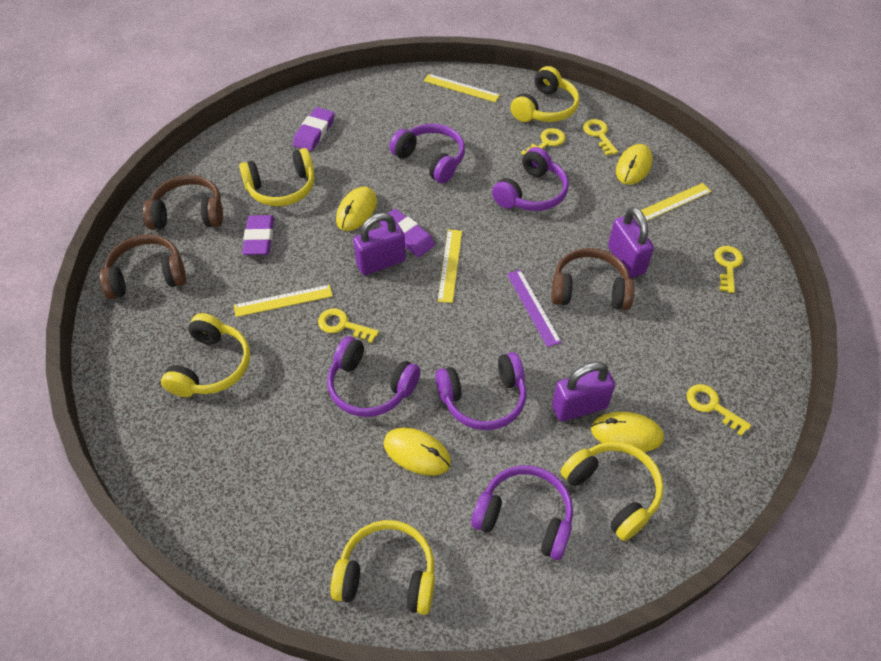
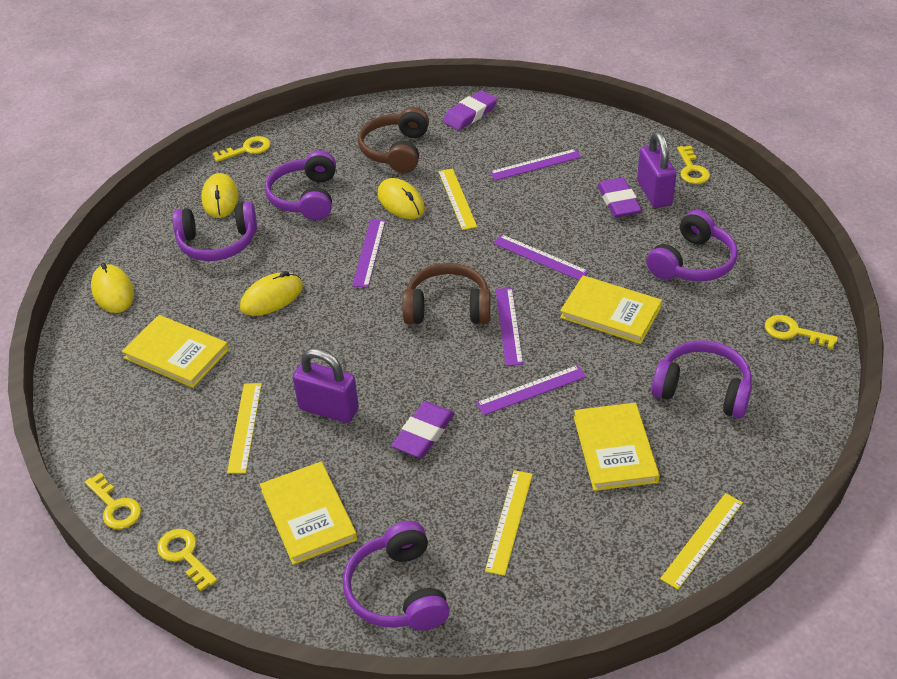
brown headphones: [99,235,186,299] [143,175,223,230] [551,248,634,310] = 3 -> [358,107,429,173] [402,263,491,324] = 2
purple padlock: [353,213,406,275] [552,362,615,421] [608,207,654,278] = 3 -> [293,348,359,423] [637,132,676,208] = 2
purple ruler: [507,270,562,347] = 1 -> [352,219,386,288] [476,365,586,415] [490,149,582,181] [493,234,589,280] [496,288,523,366] = 5
yellow book: none = 0 -> [122,315,229,388] [260,462,357,565] [560,275,662,344] [574,403,660,491] = 4
yellow headphones: [161,313,250,397] [239,148,314,206] [330,520,435,615] [510,66,580,122] [561,442,664,541] = 5 -> none = 0

